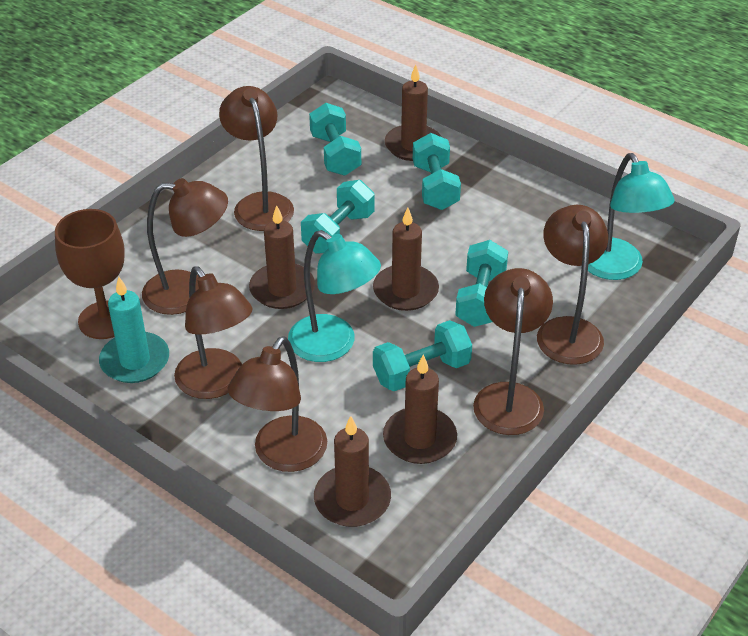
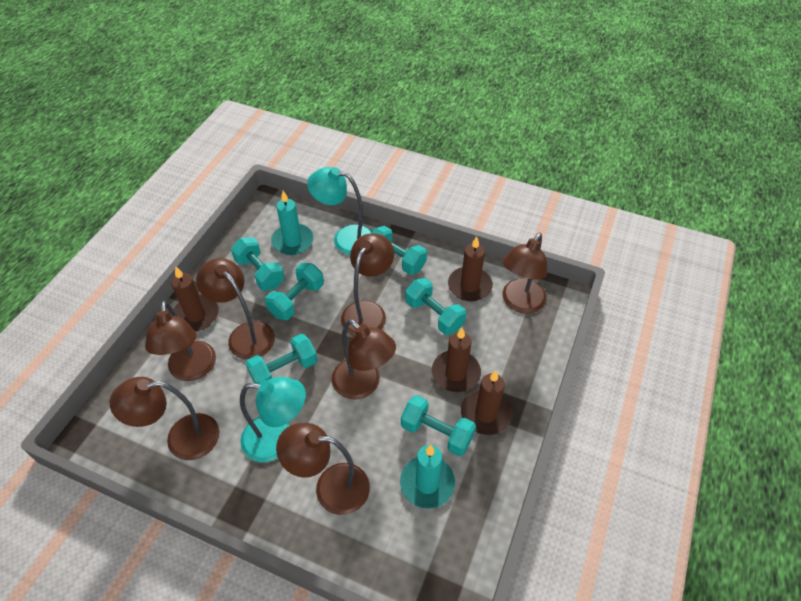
brown candle: [249,205,315,309] [314,416,391,527] [373,207,439,311] [383,355,457,464] [385,64,441,161] = 5 -> [171,266,219,331] [432,328,481,392] [448,236,493,301] [461,370,512,435] = 4
brown goblet: [55,209,125,339] = 1 -> none = 0
brown lamp: [142,178,228,315] [174,266,253,399] [219,86,294,231] [228,336,327,472] [473,268,553,435] [537,205,608,365] = 6 -> [110,377,219,460] [145,301,216,381] [196,258,275,360] [276,423,370,515] [332,319,396,400] [341,233,394,335] [502,233,547,314] = 7
turquoise candle: [99,277,169,383] = 1 -> [271,191,314,255] [400,445,455,509] = 2
turquoise dumbbell: [301,180,375,254] [309,103,361,176] [373,320,472,391] [413,133,461,210] [455,240,508,327] = 5 -> [231,237,285,291] [245,334,317,384] [265,263,324,320] [372,226,427,275] [401,395,476,456] [406,278,466,335] = 6

